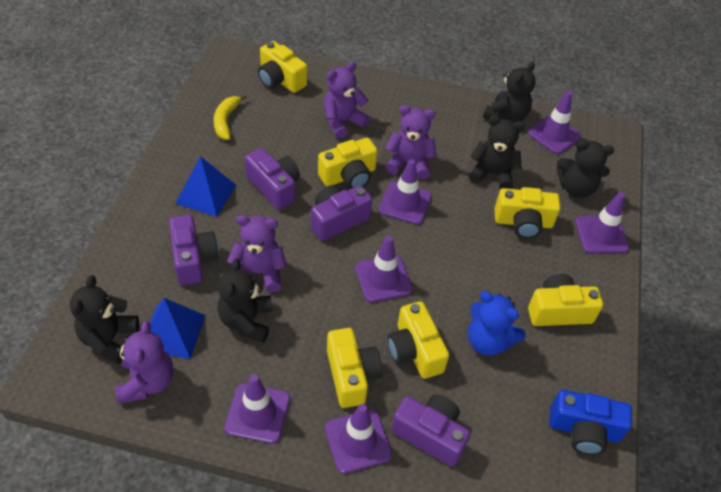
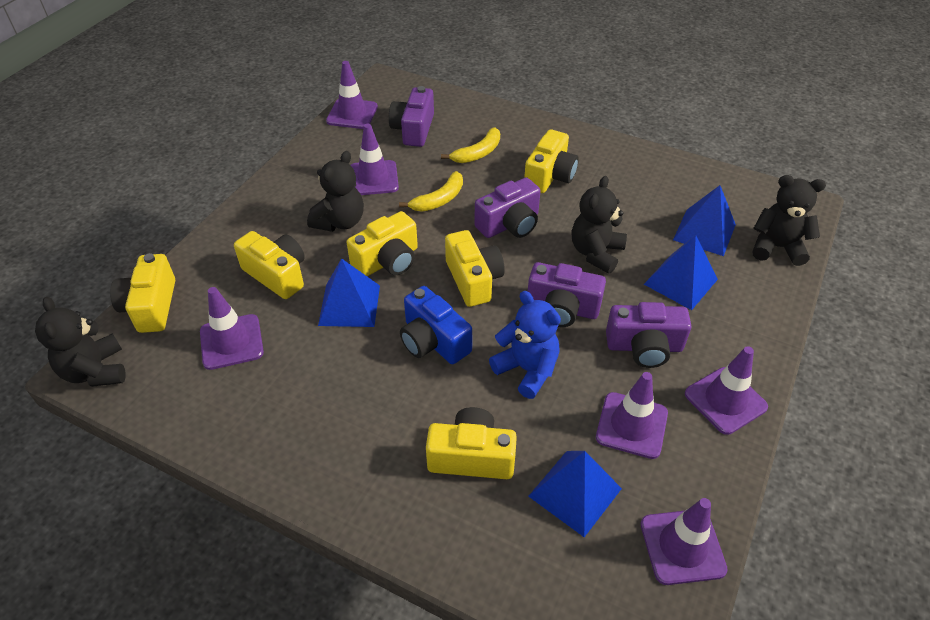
black teddy bear: [70,275,139,364] [217,258,273,343] [469,116,525,189] [483,62,536,123] [557,140,614,198] = 5 -> [35,297,126,387] [307,151,364,232] [572,176,627,274] [753,175,826,266] = 4
blue pyramid: [150,298,205,359] [175,156,236,217] = 2 -> [318,258,380,327] [528,451,622,537] [644,235,718,310] [673,185,736,256] = 4
purple teddy bear: [115,321,173,404] [227,215,287,292] [323,62,370,139] [385,105,437,179] = 4 -> none = 0
yellow banana: [214,94,247,140] = 1 -> [399,171,463,212] [441,127,500,163] = 2

